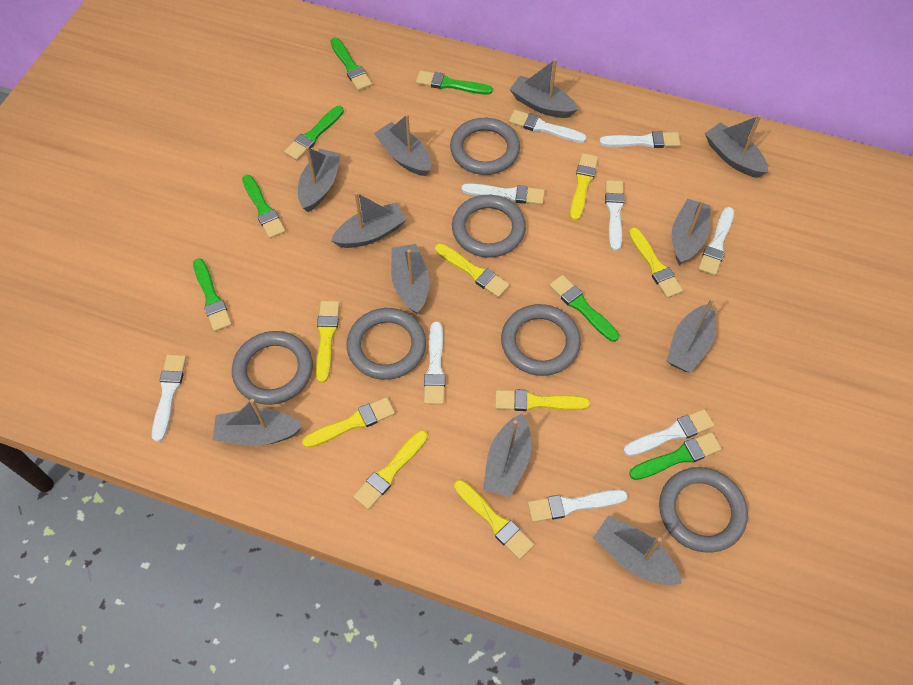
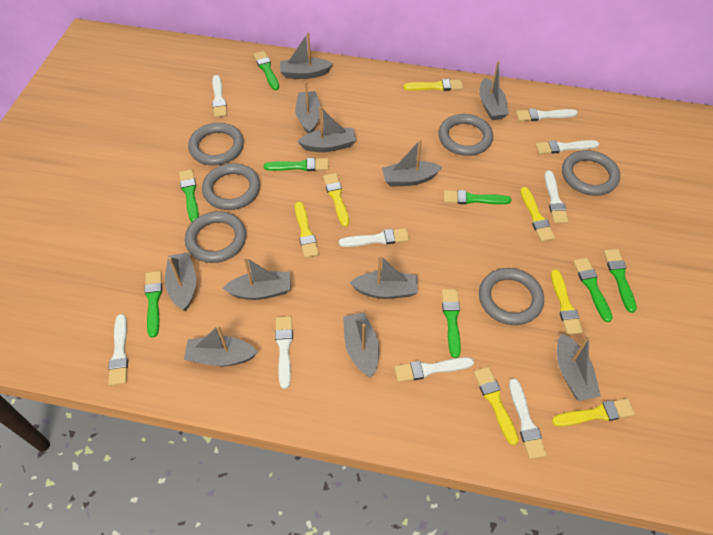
green brush: [193,258,232,332] [242,175,286,238] [284,106,344,160] [331,38,372,91] [416,70,493,95] [549,275,619,342] [629,432,722,480] = 7 -> [144,271,162,337] [179,169,199,222] [254,51,279,90] [264,158,329,171] [442,289,461,358] [444,190,511,204] [573,258,613,322] [604,249,637,313] = 8
yellow brush: [302,397,395,448] [316,301,340,383] [353,430,428,510] [435,243,510,298] [454,480,534,560] [495,390,590,411] [570,153,598,221] [629,227,683,298] = 8 -> [295,202,319,258] [323,173,349,227] [403,79,463,91] [474,367,519,445] [520,187,555,241] [551,269,583,335] [552,399,635,427] = 7

